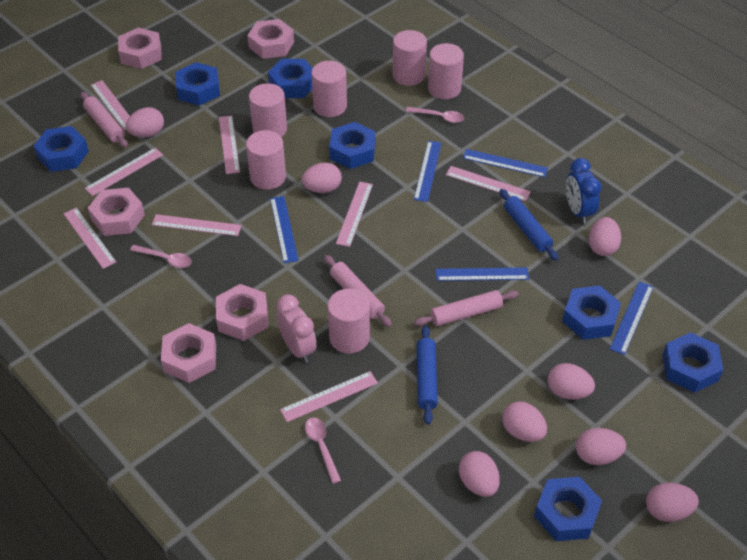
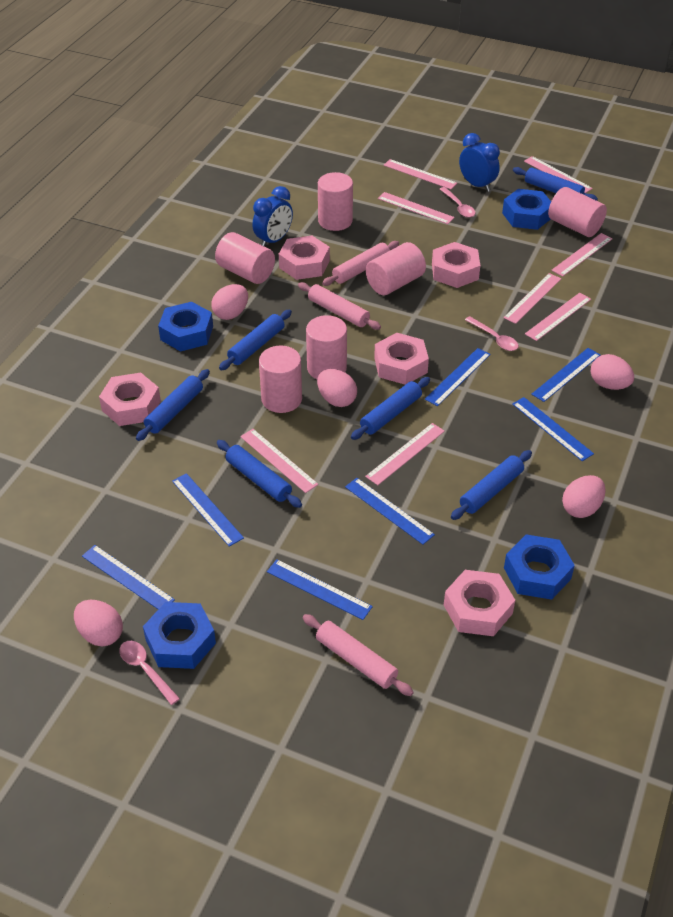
blue clock: [566,158,601,224] = 1 -> [252,186,293,247] [459,133,500,192] = 2
blue nut: [34,126,89,172] [175,62,220,106] [268,59,313,98] [329,122,375,169] [534,477,602,541] [562,286,621,340] [663,332,723,393] = 7 -> [143,602,216,669] [158,302,213,352] [502,189,551,230] [504,534,575,600] = 4
blue rolling pin: [417,325,438,424] [499,189,559,261] = 2 -> [136,369,210,441] [217,440,302,508] [219,310,292,370] [351,377,430,440] [451,450,532,520] [513,167,598,201] = 6
blue ruler: [270,196,299,263] [414,141,441,202] [436,267,529,281] [463,149,548,177] [610,282,653,355] = 5 -> [82,545,175,609] [172,473,244,547] [267,559,373,620] [345,478,435,545] [425,348,491,406] [512,397,594,461] [531,348,600,402] = 7
pink clock: [277,294,316,363] = 1 -> none = 0
pink egg: [126,107,164,137] [302,163,342,193] [459,451,500,497] [502,401,547,442] [548,363,595,400] [576,428,626,465] [589,217,621,256] [646,483,699,522] = 8 -> [74,600,123,646] [211,284,248,320] [317,369,357,407] [562,475,606,518] [591,354,634,390] = 5

